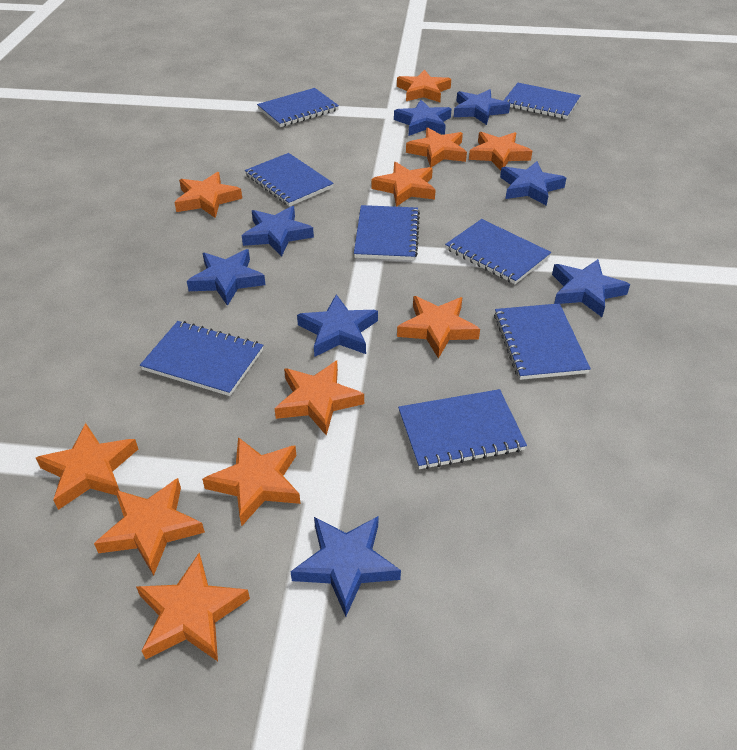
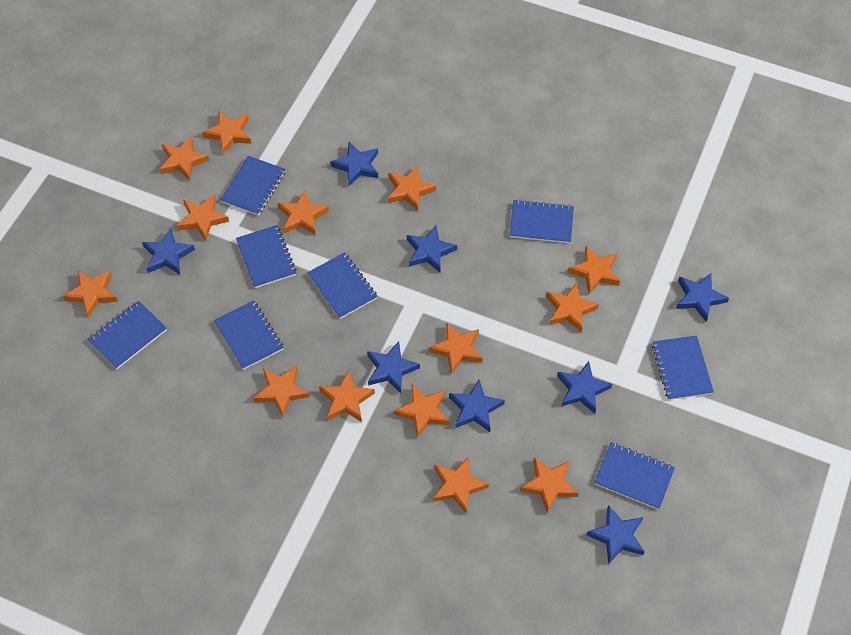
orange star: [36,423,138,510] [94,478,205,576] [136,553,250,661] [174,172,242,218] [202,437,301,526] [274,361,364,436] [371,162,436,207] [397,69,451,102] [397,296,480,359] [406,127,467,168] [469,132,532,170] = 11 -> [63,270,118,318] [160,136,209,181] [177,194,229,240] [202,111,251,154] [253,365,310,417] [277,190,329,235] [319,370,375,422] [388,166,436,211] [394,385,449,438] [429,322,483,374] [433,457,489,514] [520,457,579,514] [546,283,599,333] [568,246,620,294] = 14

